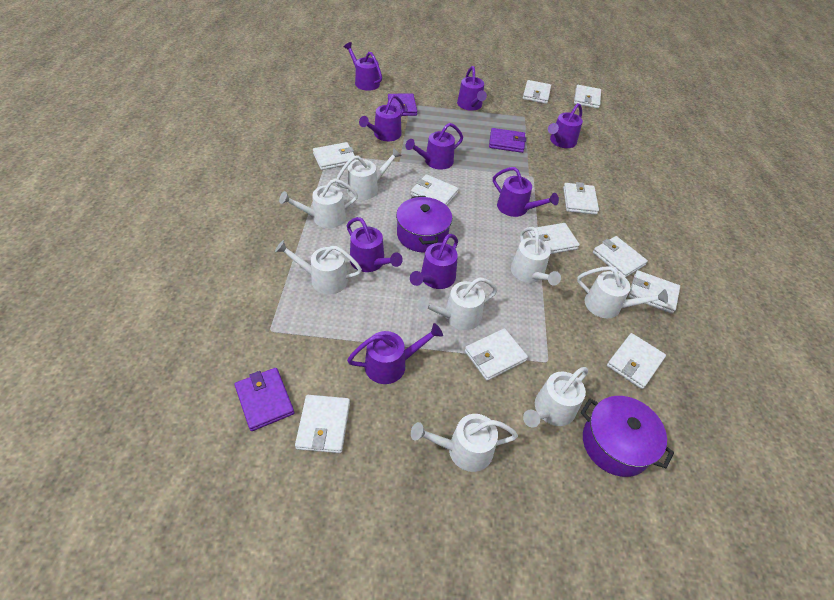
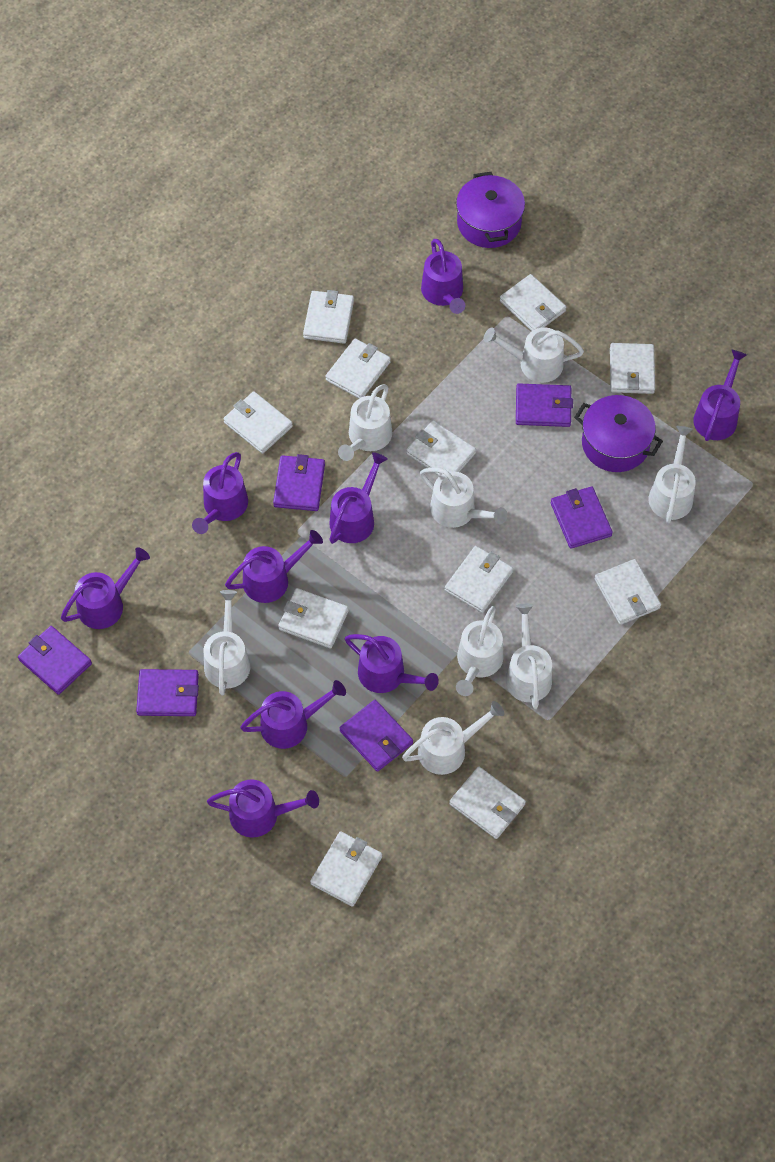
purple wallet: [234,368,294,431] [388,93,417,116] [489,128,526,153] = 3 -> [18,626,92,695] [136,669,199,716] [273,454,325,511] [340,700,413,772] [516,384,573,427] [550,486,613,549] = 6

